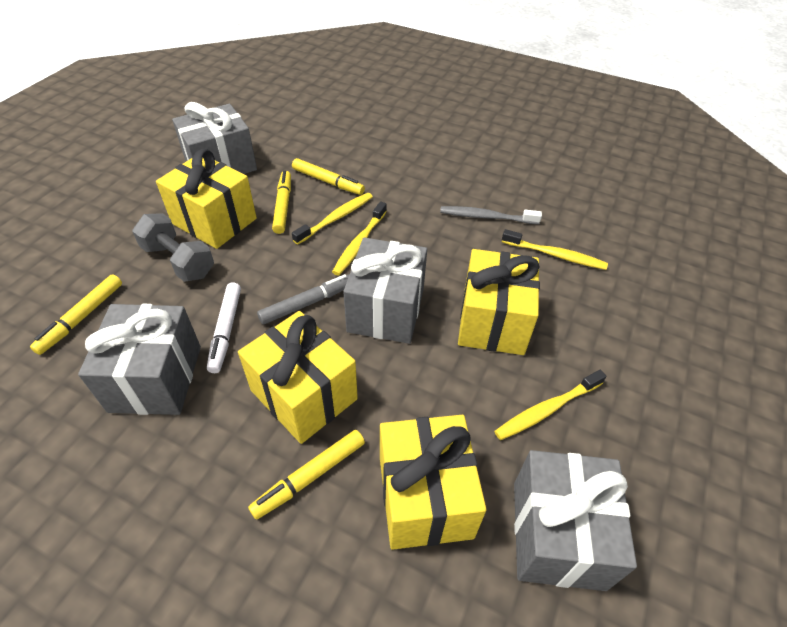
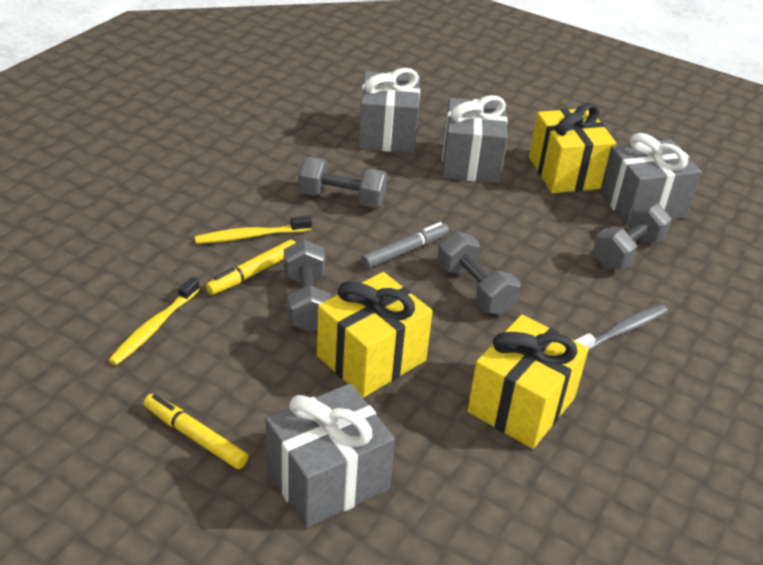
grey dumbbell: [132,213,214,282] = 1 -> [284,240,331,332] [298,157,387,208] [437,231,521,315] [592,203,672,269] = 4
white marker: [207,282,241,373] = 1 -> none = 0
yellow gift: [156,149,257,249] [238,311,358,444] [380,415,487,550] [458,249,540,355] = 4 -> [317,272,433,398] [467,315,589,449] [529,103,616,193] = 3
yellow marker: [30,274,122,355] [248,430,365,520] [272,171,291,234] [292,158,365,195] = 4 -> [144,394,248,469] [206,240,296,295] = 2
yellow toothbrush: [292,193,373,245] [332,201,387,276] [494,370,606,440] [502,229,608,270] = 4 -> [108,277,200,365] [195,216,312,244] = 2

